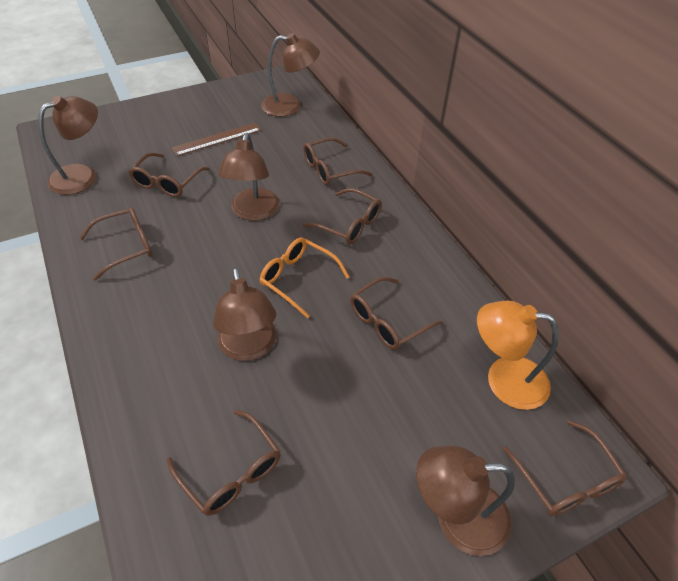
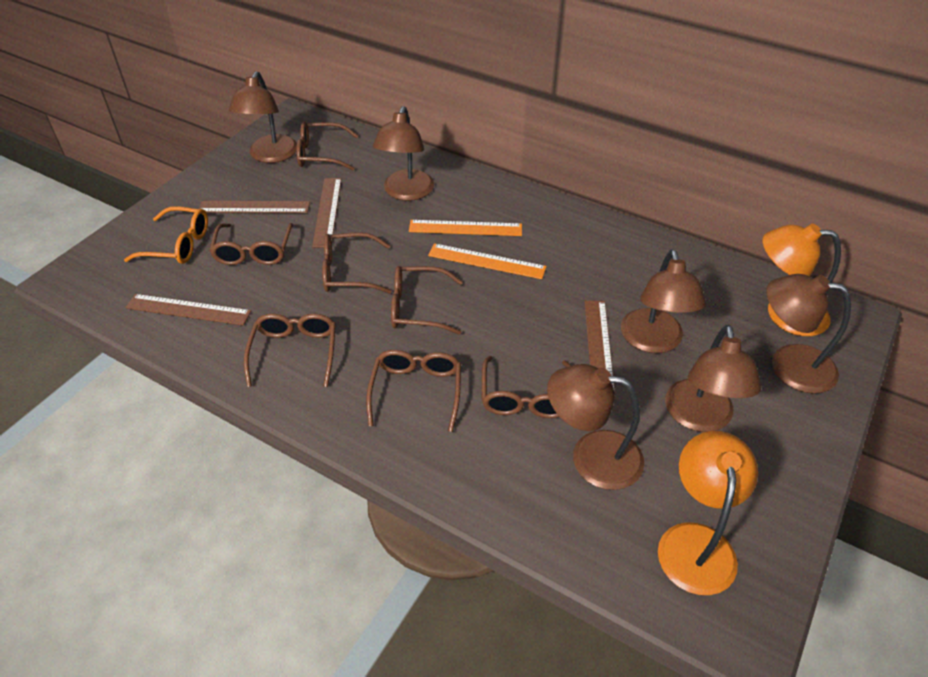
brown lamp: [38,96,98,195] [213,267,277,361] [218,133,279,221] [261,33,320,117] [416,446,515,556] = 5 -> [229,71,297,163] [373,106,434,201] [547,364,644,490] [621,249,706,353] [665,325,762,432] [766,274,851,394] = 6
brown ruler: [172,123,261,156] = 1 -> [125,294,251,326] [199,201,310,213] [312,178,341,248] [584,300,616,400] = 4
orange lamp: [477,301,559,410] = 1 -> [658,431,758,595] [763,224,841,336] = 2
orange ruler: none = 0 -> [409,220,522,236] [428,243,547,279] = 2

